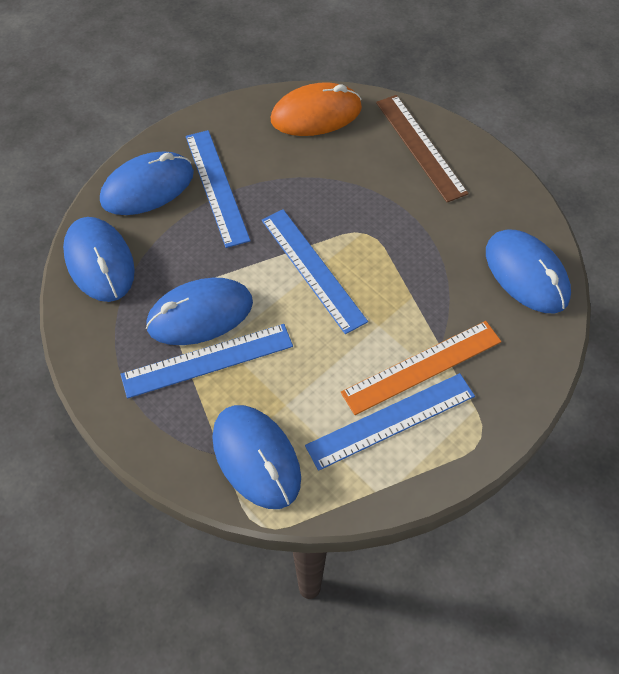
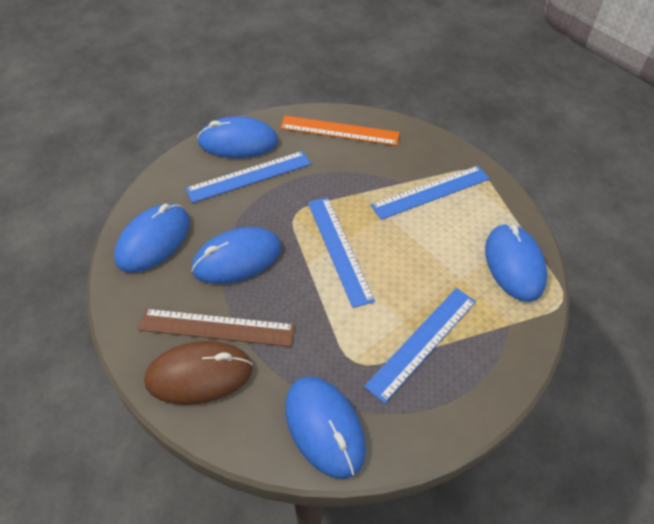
brown mouse: none = 0 -> [144,341,253,405] = 1
orange mouse: [271,82,362,136] = 1 -> none = 0

